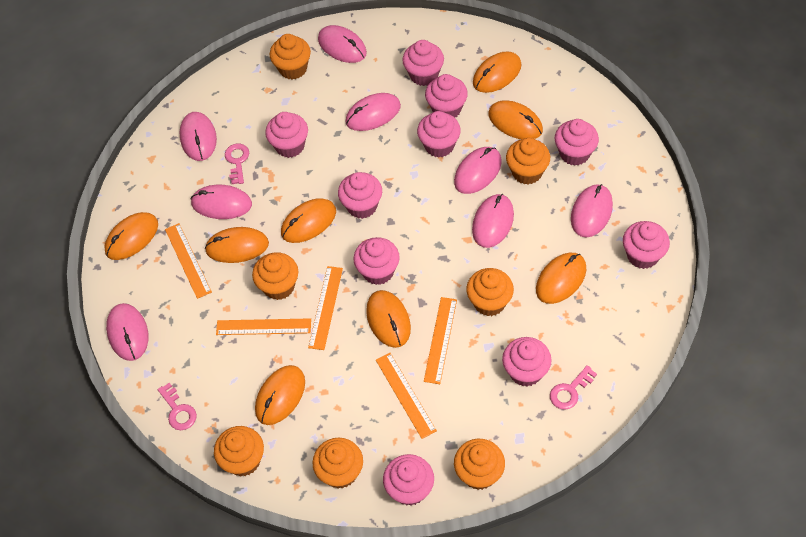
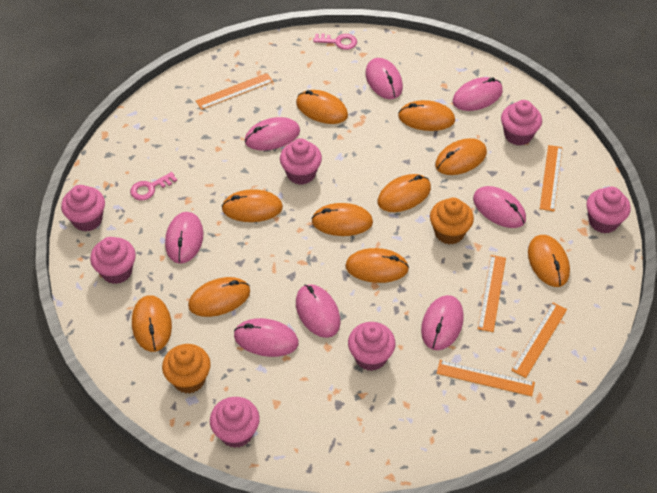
orange cupcake: [214,426,264,476] [252,252,298,300] [270,34,311,80] [312,437,363,489] [454,439,505,490] [466,268,514,316] [506,138,550,184] = 7 -> [162,344,211,394] [430,198,474,245] = 2
orange mouse: [104,212,158,260] [205,227,269,263] [255,365,305,425] [281,198,336,243] [366,290,411,348] [473,51,521,93] [488,100,543,139] [536,253,586,304] = 8 -> [132,295,172,352] [188,277,250,317] [221,189,283,222] [296,90,348,124] [311,203,373,236] [345,248,409,283] [378,174,431,212] [398,100,455,131] [435,138,487,175] [528,235,570,287] = 10
pink cupcake: [265,112,308,158] [338,172,382,219] [353,237,400,285] [383,454,434,506] [402,40,444,86] [417,111,461,157] [425,74,468,118] [502,337,552,387] [555,119,599,166] [623,221,670,269] = 10 -> [61,185,105,232] [90,237,136,284] [210,397,260,448] [280,138,322,185] [348,322,395,371] [501,100,542,146] [587,187,631,233] = 7
pink key: [158,383,197,430] [225,143,249,184] [550,365,597,410] = 3 -> [130,172,177,201] [313,33,357,50] = 2

